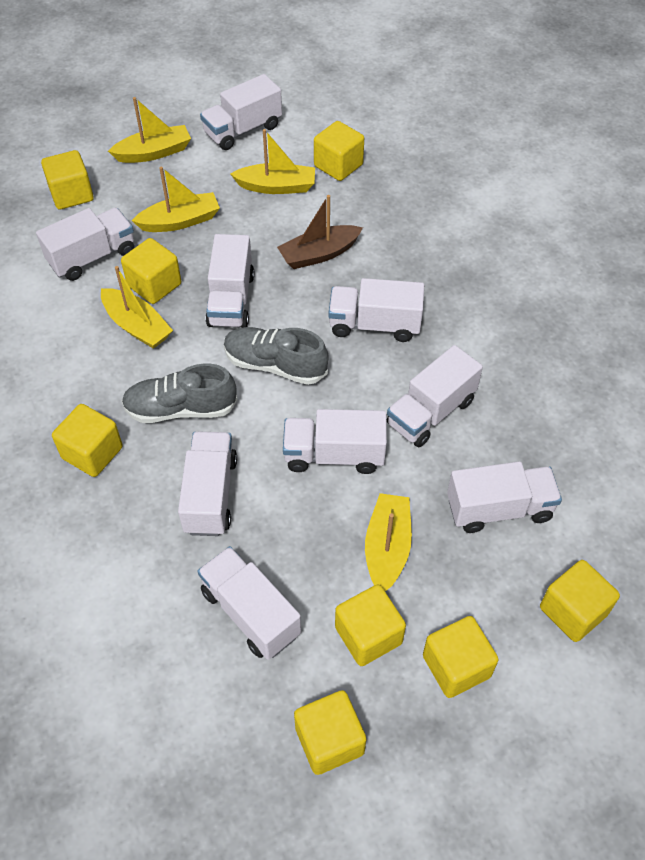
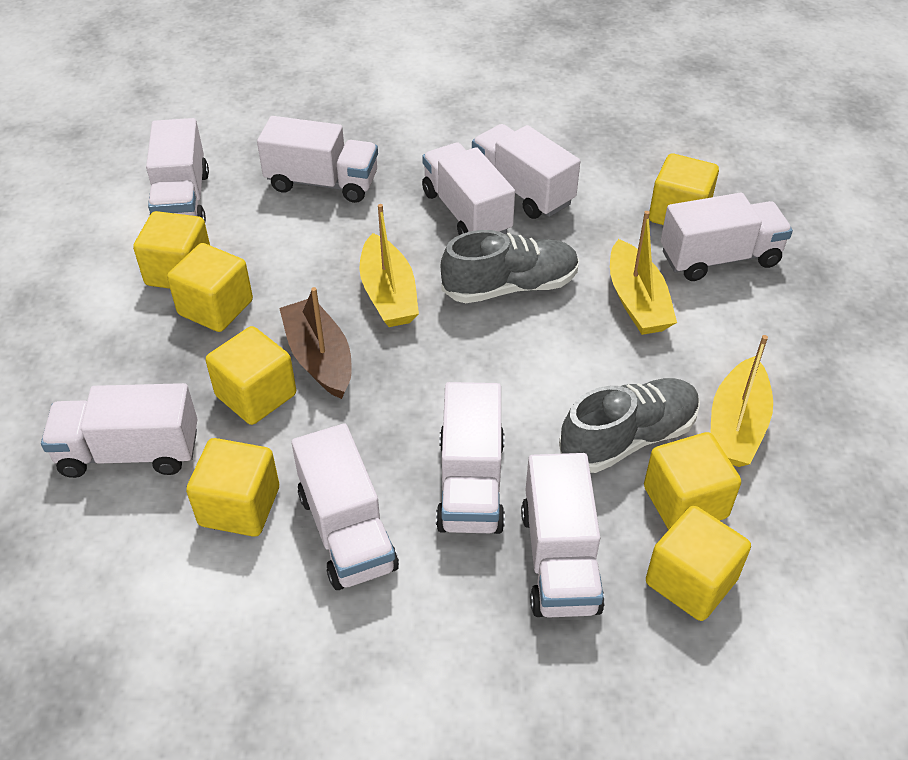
yellow boat: [101,266,173,349] [108,97,191,163] [132,166,220,232] [231,129,315,194] [365,493,412,591] = 5 -> [359,204,419,327] [610,211,677,335] [711,335,773,467] = 3
yellow cube: [41,150,94,210] [52,404,123,477] [121,238,181,304] [294,690,366,775] [314,121,364,181] [335,585,406,666] [423,616,499,698] [540,560,620,642] = 8 -> [133,211,210,289] [167,243,253,332] [186,438,279,537] [206,326,296,425] [644,432,741,530] [646,505,751,621] [649,154,719,225] = 7

